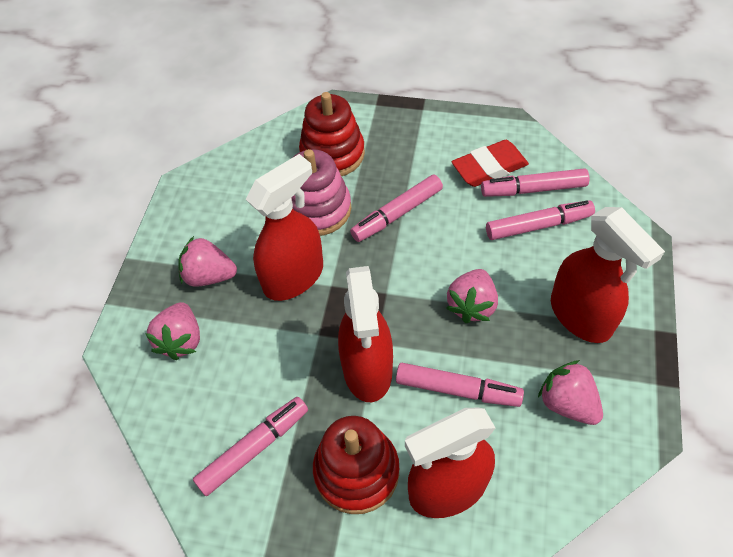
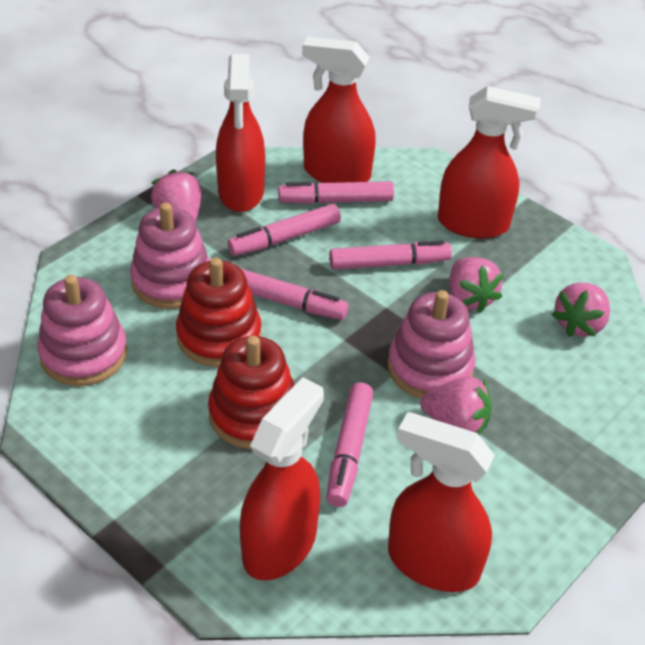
pink stacking toy: [291,149,351,236] = 1 -> [38,275,127,386] [130,203,210,309] [388,290,476,398] = 3
red eraser: [451,140,529,187] = 1 -> none = 0
red spray bottle: [246,154,323,301] [338,266,393,402] [405,408,496,518] [551,207,665,343] = 4 -> [216,54,265,212] [240,377,324,581] [302,37,376,183] [388,412,495,592] [438,86,540,238] = 5

